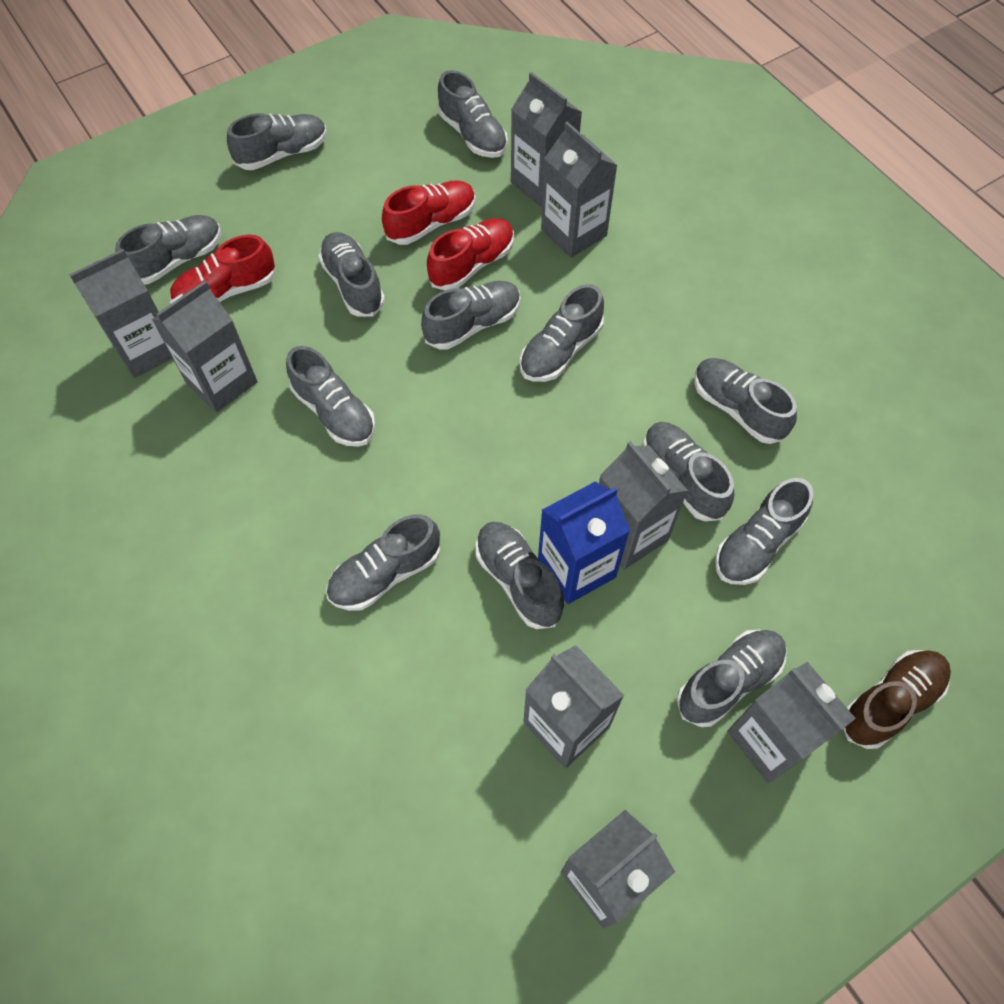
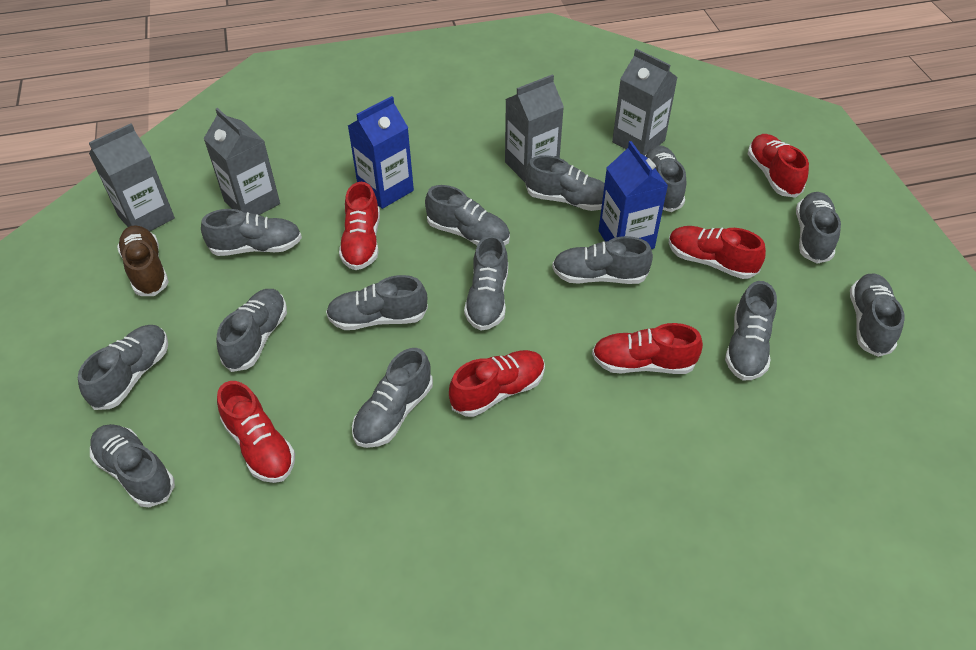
blue carton: [538,482,630,604] = 1 -> [348,96,414,209] [598,141,668,249] = 2
grey carton: [69,249,173,378] [152,281,258,413] [511,72,582,208] [523,645,624,768] [541,122,617,258] [561,810,675,929] [599,441,688,569] [727,662,856,783] = 8 -> [89,124,175,231] [203,108,280,215] [505,74,564,183] [612,49,678,156] = 4
grey shoe: [115,215,221,285] [227,113,327,170] [286,346,375,447] [318,232,385,317] [326,514,440,611] [421,281,521,350] [438,70,508,158] [476,522,564,629] [520,284,604,382] [643,422,734,521] [677,630,787,727] [694,358,797,444] [715,478,813,585] = 13 -> [78,325,168,410] [90,424,175,507] [201,209,302,256] [217,289,287,372] [326,275,428,330] [352,348,433,448] [425,185,510,245] [464,235,508,331] [525,155,605,211] [552,236,653,284] [645,145,686,212] [725,281,777,380] [796,192,841,264] [850,274,905,357] = 14
red shoe: [170,235,276,302] [382,180,476,245] [427,218,514,290] = 3 -> [217,381,295,483] [339,182,380,270] [449,350,545,417] [592,323,703,374] [669,226,766,279] [748,134,809,198] = 6

